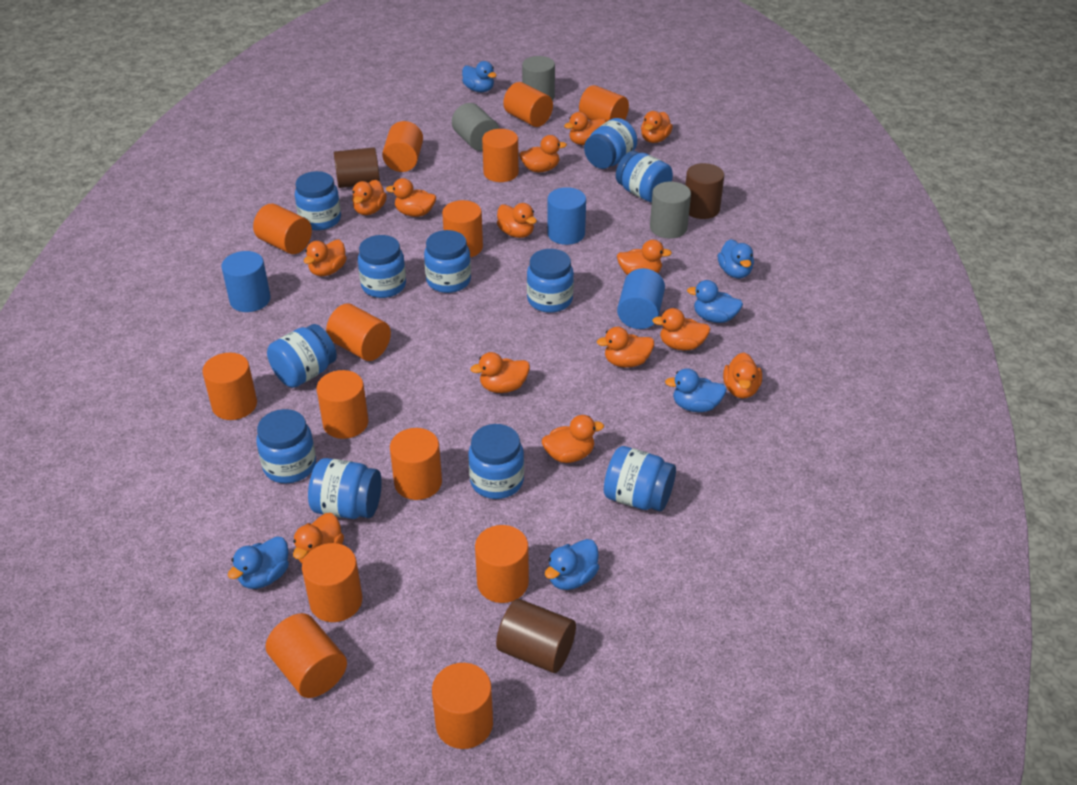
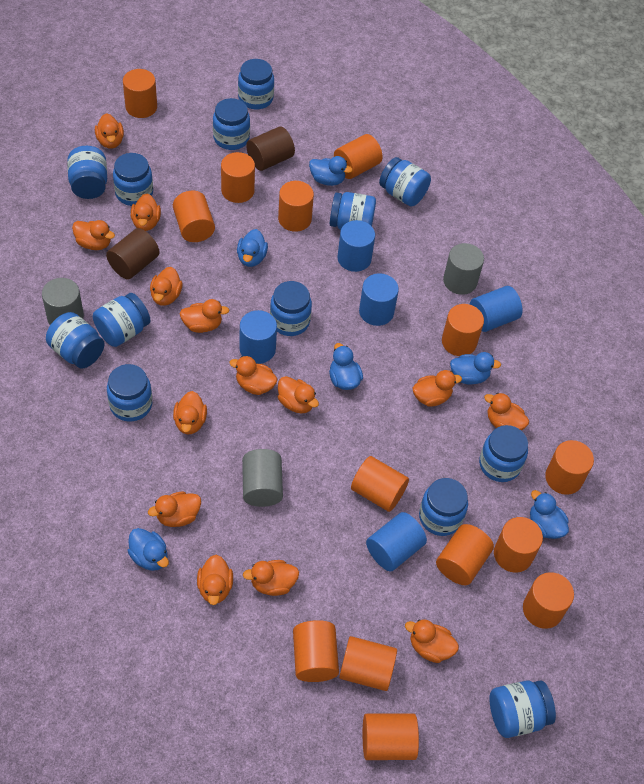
blue cylinder: [222,251,271,312] [547,187,586,245] [617,268,665,329] = 3 -> [240,310,277,364] [338,220,375,272] [359,273,399,326] [366,512,427,572] [470,286,523,332] = 5
blue jar: [256,409,316,483] [267,324,337,388] [295,171,341,230] [308,458,382,519] [358,235,406,298] [424,230,471,293] [468,424,524,499] [527,249,574,313] [584,118,637,169] [604,446,676,511] [616,151,673,202] = 11 -> [46,312,105,368] [67,146,107,199] [93,293,151,347] [107,364,152,422] [113,153,153,206] [213,98,250,150] [238,59,274,109] [270,281,312,336] [330,192,376,230] [379,157,431,206] [419,478,468,536] [479,425,528,482] [489,680,556,738] = 13
brown cylinder: [334,147,380,188] [496,599,576,673] [685,163,724,219] = 3 -> [106,228,159,280] [246,126,295,171] = 2

